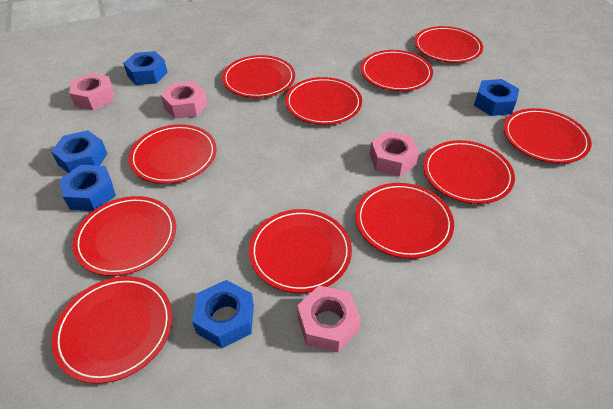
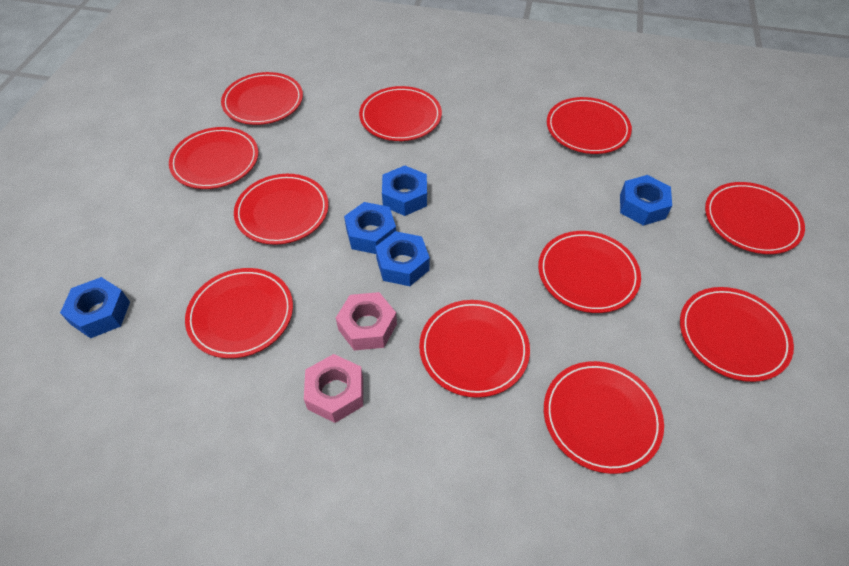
pink nut: [69,73,114,110] [161,81,207,119] [297,286,361,352] [370,131,419,177] = 4 -> [304,354,363,423] [336,292,397,351] = 2

